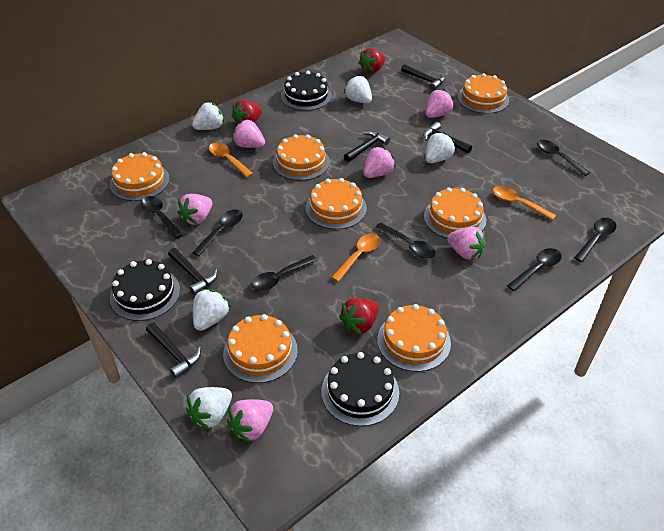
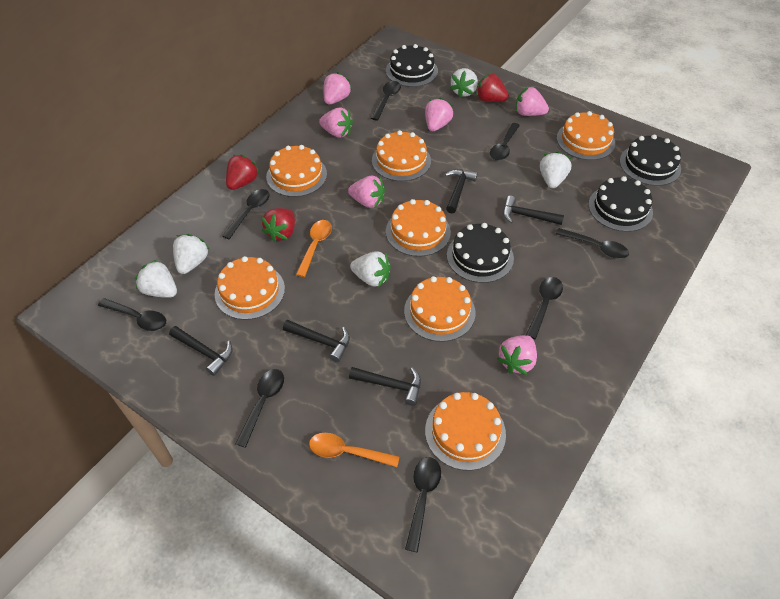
black cake: [110,259,180,321] [281,71,332,111] [321,352,399,426] = 3 -> [386,44,438,87] [447,223,514,283] [588,176,653,232] [620,134,681,186] = 4
black spoon: [141,196,182,239] [192,210,243,256] [251,255,317,291] [376,223,436,259] [507,248,562,291] [537,140,590,176] [574,218,616,262] = 7 -> [98,298,166,331] [222,189,270,239] [235,369,284,448] [371,81,401,121] [405,457,441,553] [490,123,520,161] [526,277,563,339] [556,228,629,259] = 8
orange spoon: [209,143,253,177] [331,233,380,282] [493,186,556,220] = 3 -> [296,220,332,277] [309,433,400,467] = 2

